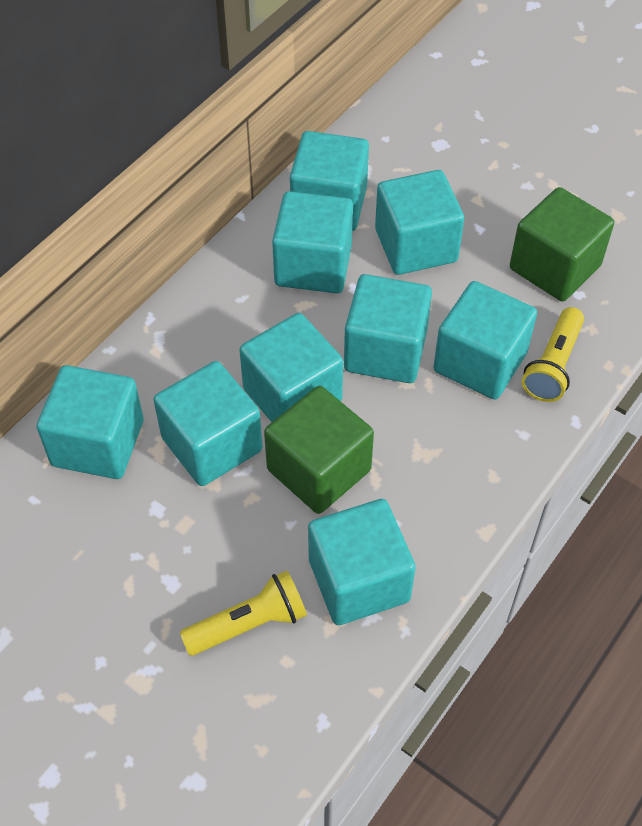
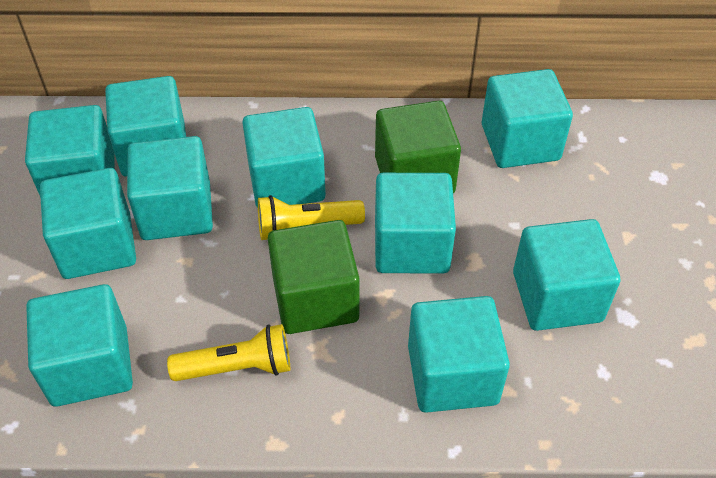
turquoise cube: [37,365,144,479] [154,361,263,486] [239,313,343,422] [272,191,353,293] [290,131,369,231] [308,499,416,625] [344,274,432,383] [375,170,464,275] [434,281,537,399] = 9 -> [25,105,115,195] [26,284,133,407] [40,168,136,279] [105,76,186,177] [127,136,213,240] [242,107,326,208] [375,173,456,273] [408,296,510,413] [482,69,573,168] [513,219,620,331] = 10

